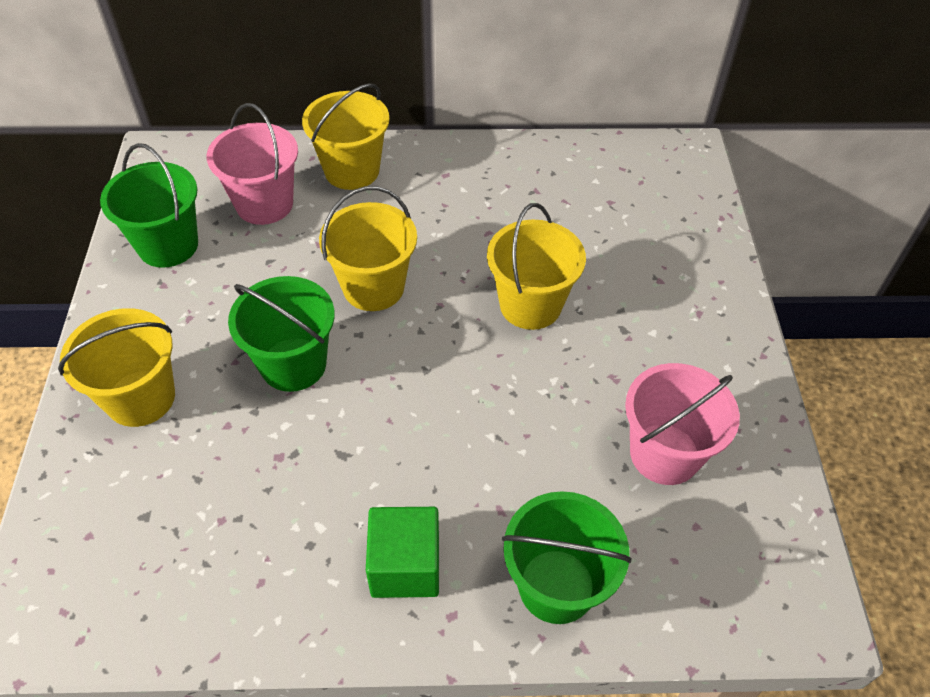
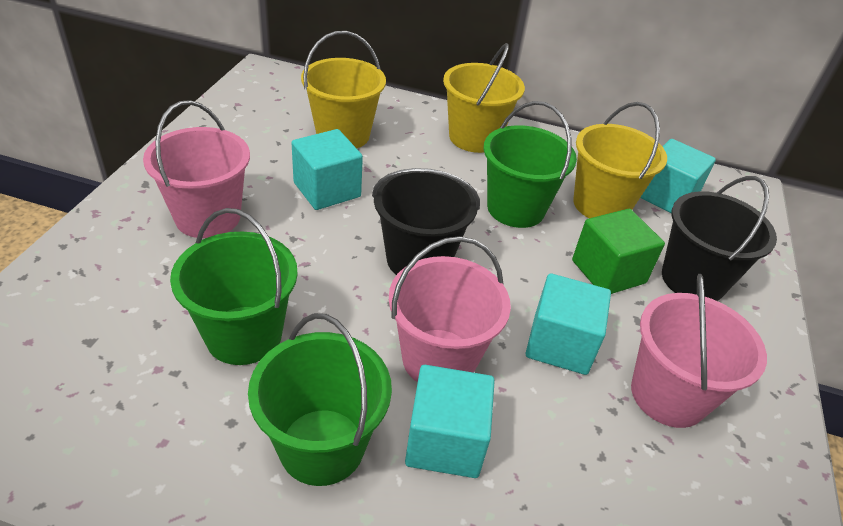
black bucket: none = 0 -> [372,168,480,275] [662,176,777,301] = 2
pink bucket: [207,103,298,225] [625,363,740,485] = 2 -> [143,100,250,238] [389,236,511,382] [631,274,767,428] = 3
turquoise cube: none = 0 -> [292,129,363,210] [405,365,495,478] [526,273,611,375] [640,139,716,213] = 4
yellow bucket: [58,308,175,427] [302,83,390,190] [319,186,417,311] [487,203,586,330] = 4 -> [301,31,386,148] [443,43,525,153] [573,102,667,218] = 3

